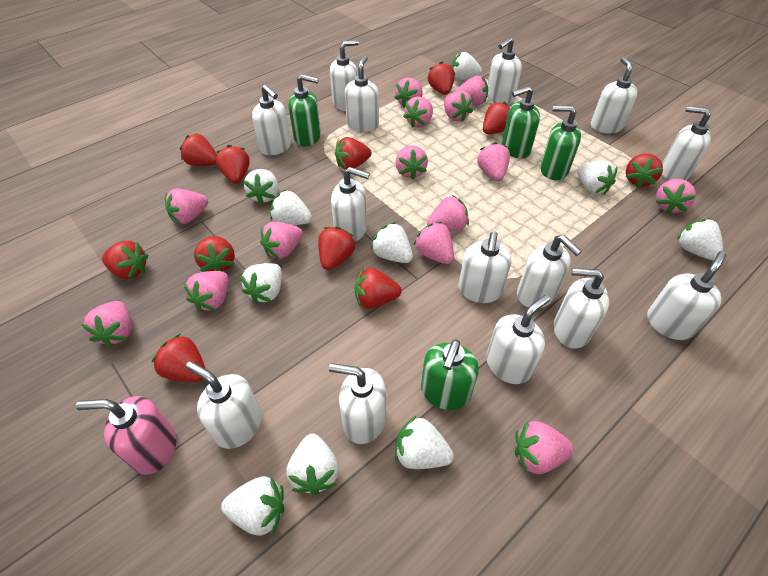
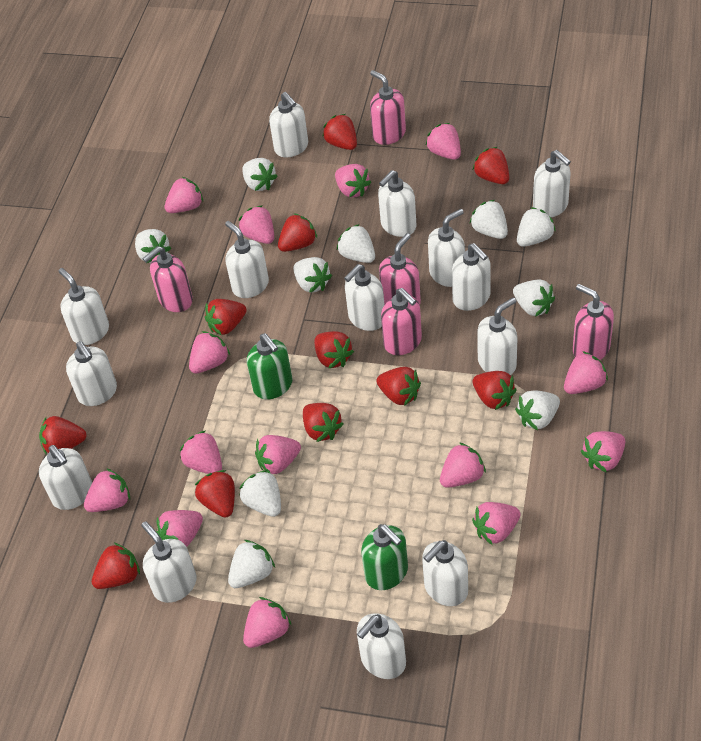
green soap dispenser: [289,74,321,146] [421,340,479,410] [502,86,540,158] [540,106,581,180] = 4 -> [247,333,293,399] [361,524,408,590] = 2
pink soap dispenser: [76,396,176,475] = 1 -> [142,246,193,312] [370,70,406,145] [379,233,421,305] [381,288,422,355] [573,284,614,360] = 5

